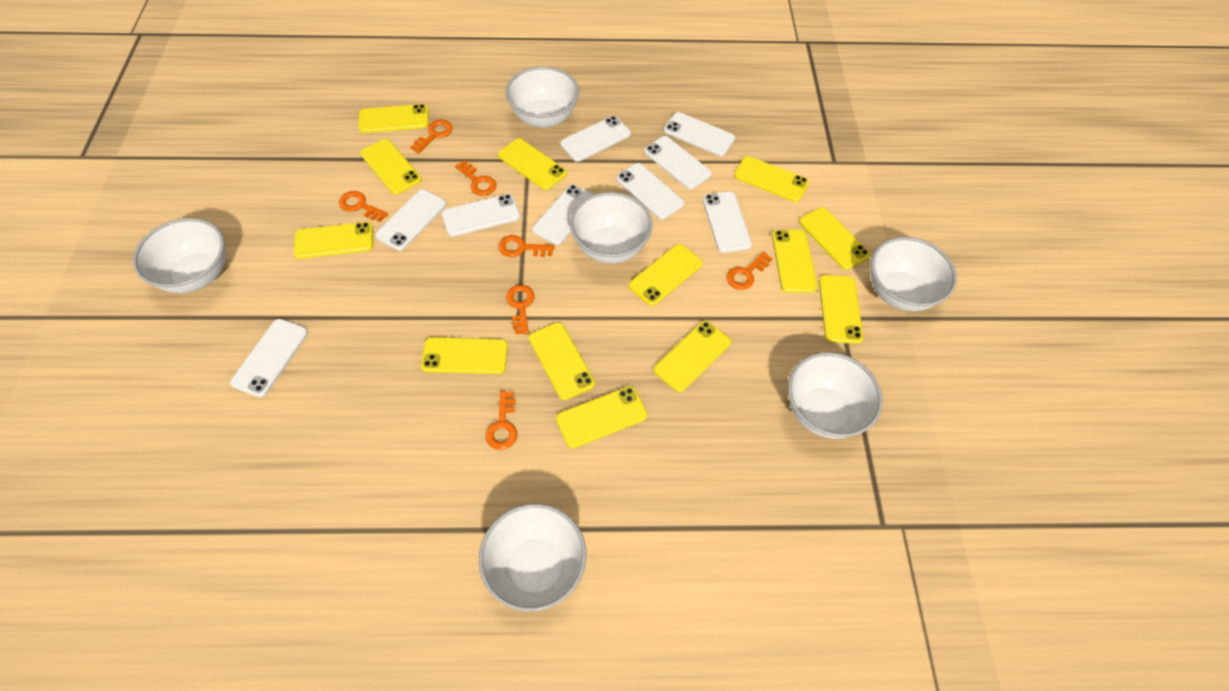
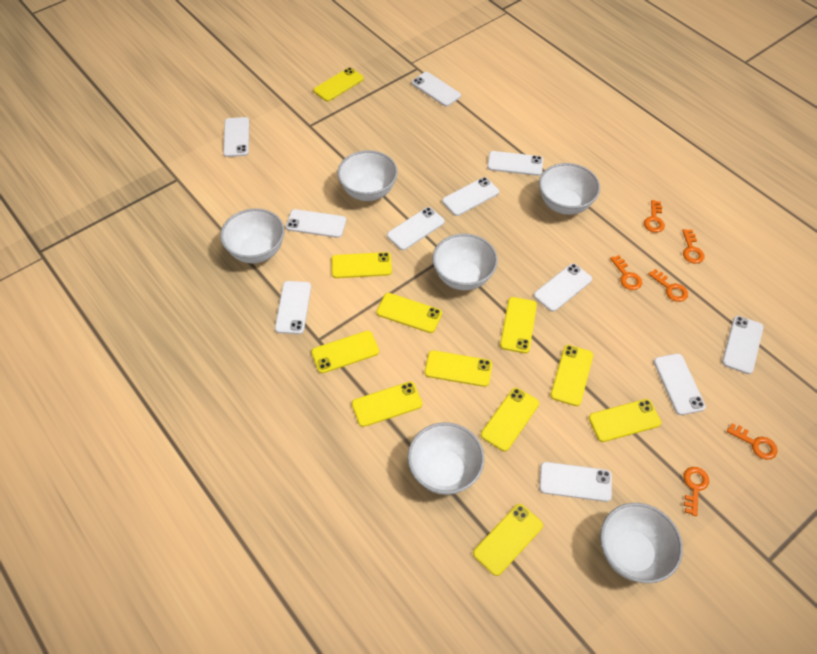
orange key: [339,191,388,222] [410,120,453,154] [455,160,496,196] [486,391,517,450] [498,235,555,257] [506,285,535,334] [727,251,772,290] = 7 -> [610,255,642,290] [644,200,665,233] [648,269,688,302] [682,229,704,264] [683,467,709,516] [727,423,778,460] = 6
white phone: [230,319,308,397] [375,189,446,251] [442,194,520,237] [532,185,595,245] [560,116,631,162] [616,163,684,220] [644,136,712,189] [664,112,735,156] [702,192,752,253] = 9 -> [223,117,249,157] [275,281,311,334] [286,209,346,238] [387,207,445,250] [412,72,461,106] [442,177,499,216] [487,151,543,176] [534,263,592,312] [539,462,612,502] [654,354,706,415] [722,316,764,374] = 11
yellow phone: [294,222,373,259] [359,104,429,133] [360,139,422,195] [421,337,508,374] [498,138,567,190] [529,322,595,400] [556,386,647,449] [628,244,703,306] [654,321,731,392] [734,156,809,202] [772,230,817,293] [799,207,870,270] [819,275,863,344] = 13 -> [311,331,379,373] [313,67,364,102] [332,252,392,278] [352,382,422,427] [376,293,442,333] [425,350,492,387] [473,504,543,576] [481,388,539,451] [500,297,537,353] [550,345,593,406] [589,399,661,442] = 11

